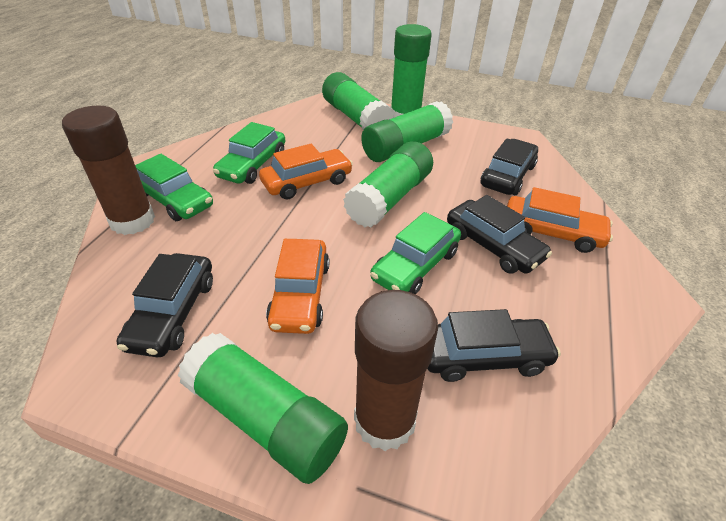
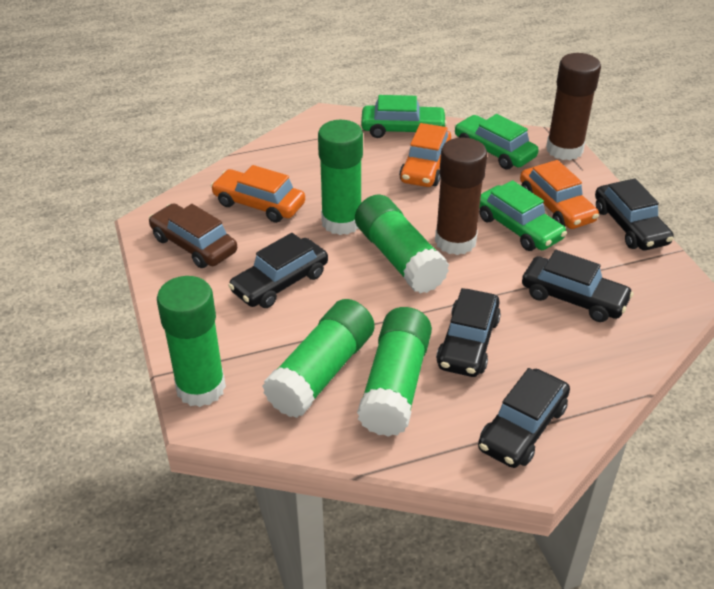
black car: [116,253,213,357] [427,309,561,382] [447,195,552,274] [481,138,538,195] = 4 -> [228,233,328,308] [436,288,501,377] [478,368,570,468] [522,250,634,322] [595,178,674,250] = 5
brown car: none = 0 -> [149,203,237,268] = 1

